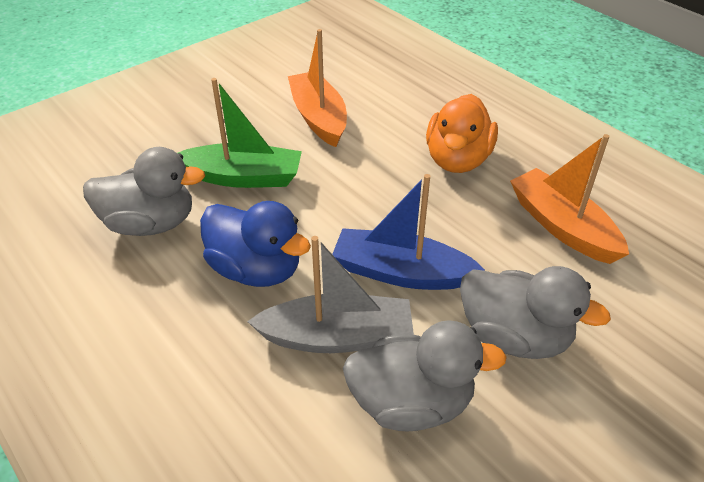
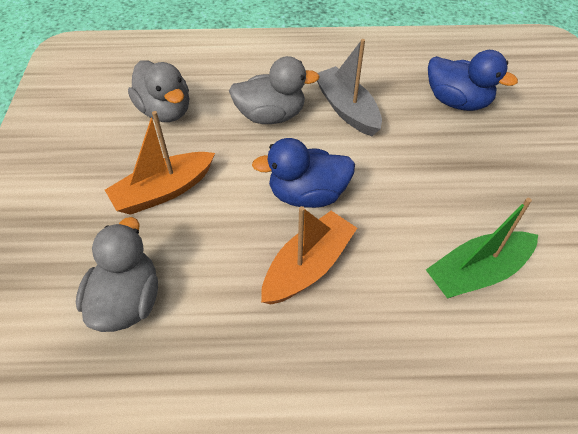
blue boat: [332,174,485,290] = 1 -> none = 0
blue duck: [200,201,311,287] = 1 -> [252,138,355,208] [428,50,518,111] = 2
orange duck: [426,94,498,173] = 1 -> none = 0

